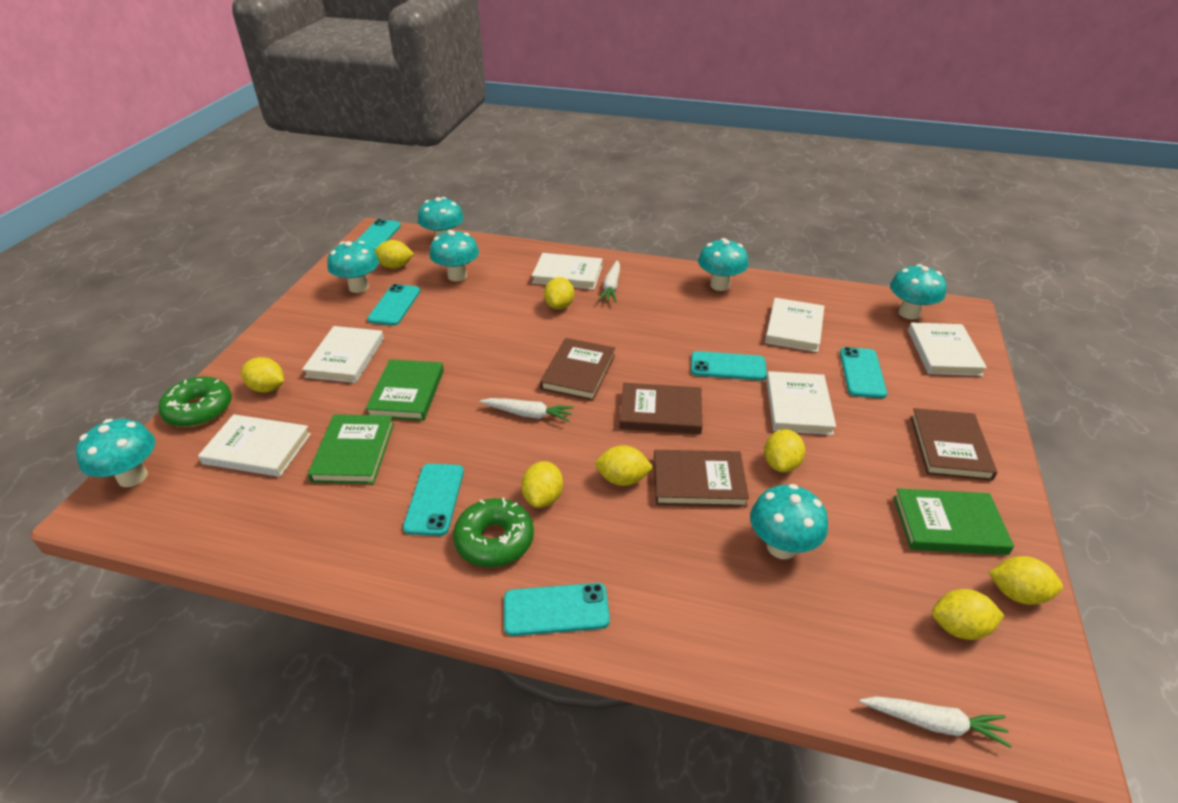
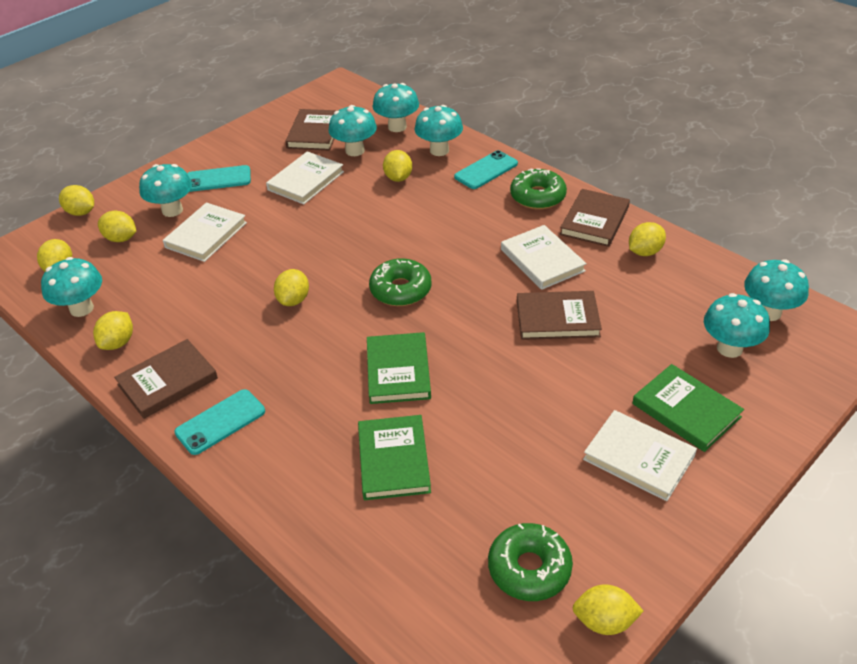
green donut: [158,376,232,427] [453,498,534,567] = 2 -> [369,258,432,306] [488,523,573,601] [510,168,567,209] = 3
turquoise phone: [355,219,401,251] [367,284,420,326] [403,464,464,536] [504,583,610,636] [691,351,767,381] [840,347,887,398] = 6 -> [175,389,265,455] [187,165,251,192] [454,150,518,189] = 3
white book: [198,414,311,477] [302,326,384,383] [532,253,603,290] [765,298,824,352] [766,371,836,435] [908,322,987,376] = 6 -> [163,203,247,262] [266,151,344,205] [501,225,587,290] [583,410,697,501] = 4
white carrot: [480,398,574,422] [598,260,620,302] [859,696,1012,748] = 3 -> none = 0

